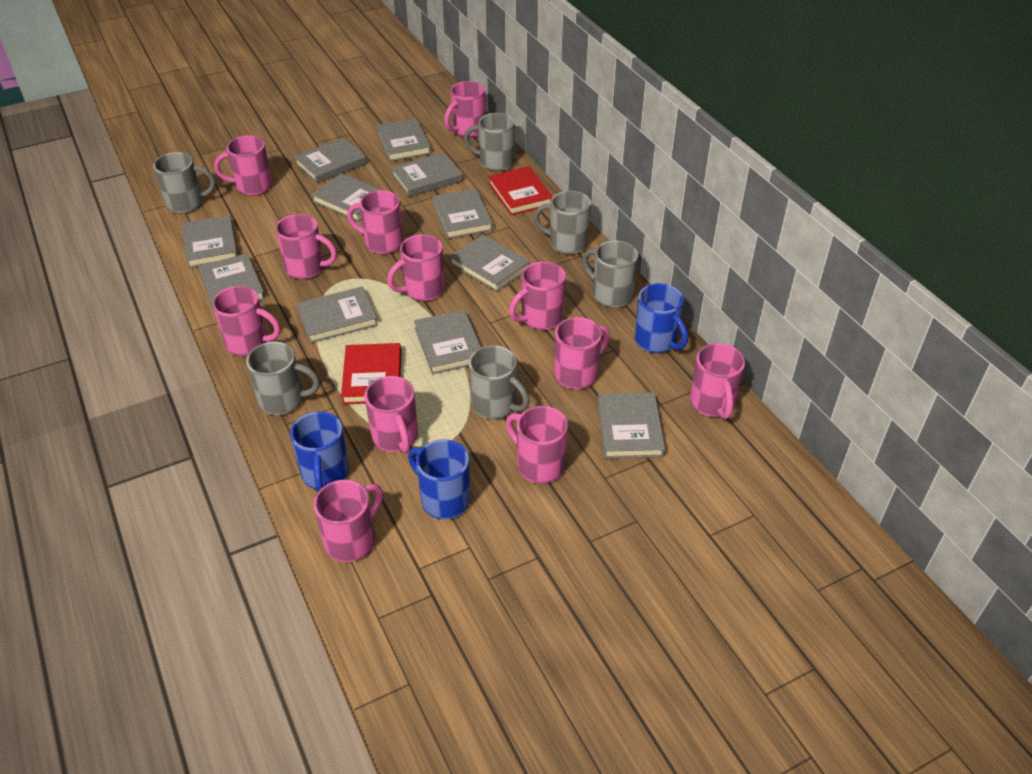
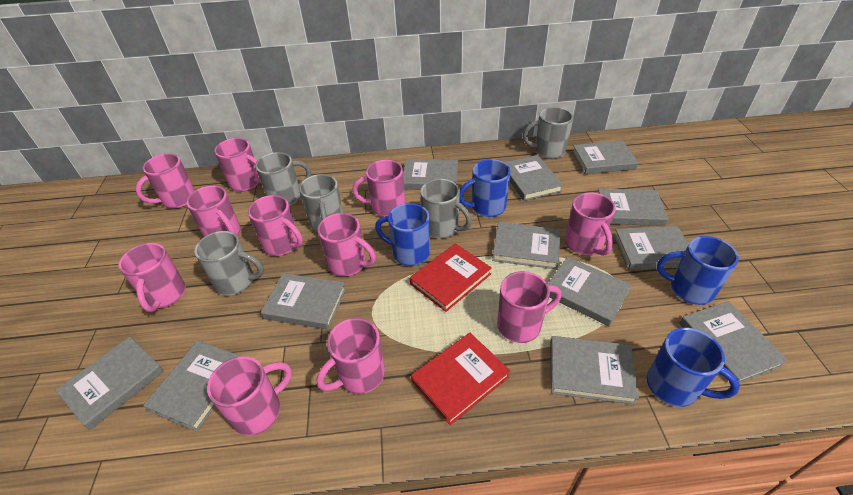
blue mug: [290,412,349,491] [408,439,470,520] [634,283,688,353] = 3 -> [375,203,430,266] [459,159,511,217] [647,328,740,407] [657,236,739,305] = 4
grey book: [182,215,238,268] [198,253,265,311] [294,137,367,183] [297,287,378,343] [311,173,381,222] [376,118,431,162] [391,152,462,197] [414,310,481,374] [432,189,493,239] [449,235,530,292] [597,392,665,459] = 11 -> [55,337,164,430] [143,341,240,432] [261,273,346,330] [403,159,458,190] [492,222,560,269] [504,155,563,201] [548,257,632,326] [550,336,639,405] [572,140,639,174] [598,188,668,226] [614,226,688,270] [679,301,788,384] = 12
grey mug: [153,152,215,213] [246,341,320,415] [464,113,515,171] [468,345,530,419] [533,191,591,254] [582,240,638,308] = 6 -> [194,231,264,296] [255,152,311,206] [299,174,343,232] [420,179,472,239] [523,107,573,159] = 5
pink mug: [212,286,281,356] [214,135,272,196] [275,214,337,279] [313,480,383,562] [347,190,403,254] [364,376,418,453] [387,234,445,301] [444,81,486,138] [506,406,568,484] [509,261,566,330] [554,317,610,389] [690,343,745,419] = 12 -> [119,243,186,312] [136,154,195,208] [186,186,241,237] [207,356,292,436] [214,138,261,192] [248,195,303,256] [317,213,376,276] [317,318,385,394] [352,160,405,217] [497,271,561,343] [565,192,616,256] = 11

